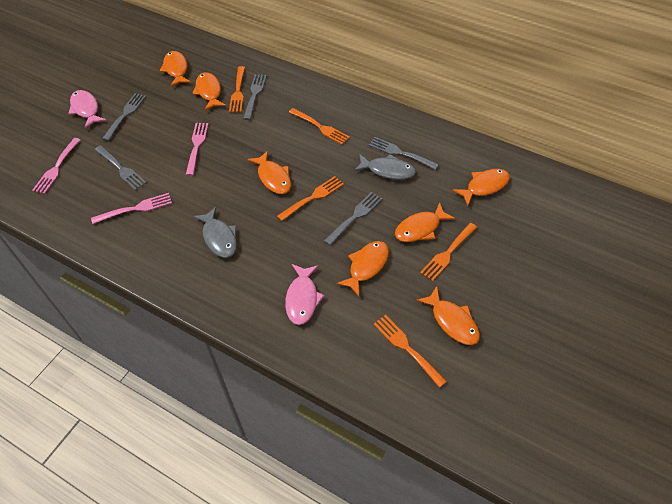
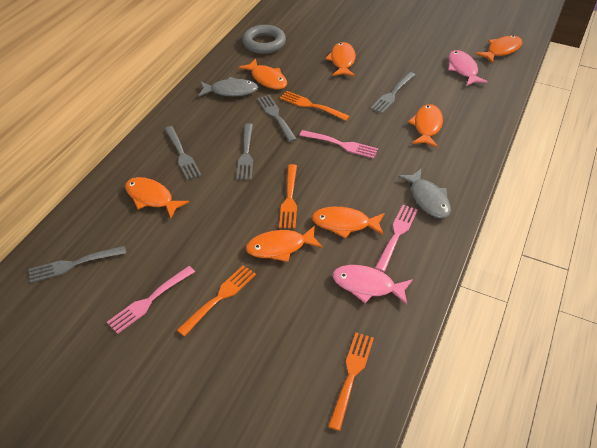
grey ring: none = 0 -> [242,25,286,54] = 1
orange fork: [229,66,245,112] [277,176,344,221] [289,108,350,145] [373,315,447,388] [420,223,477,281] = 5 -> [177,265,256,336] [279,164,297,229] [280,91,350,121] [328,333,374,431] = 4

